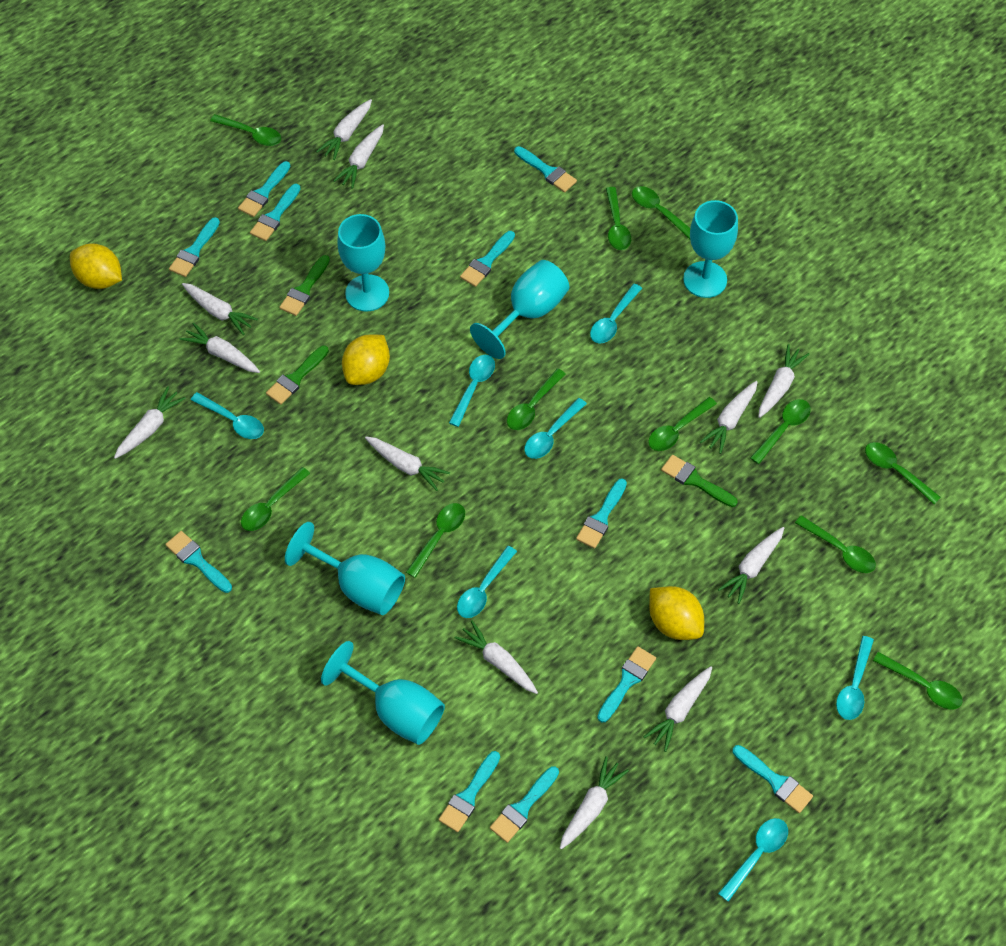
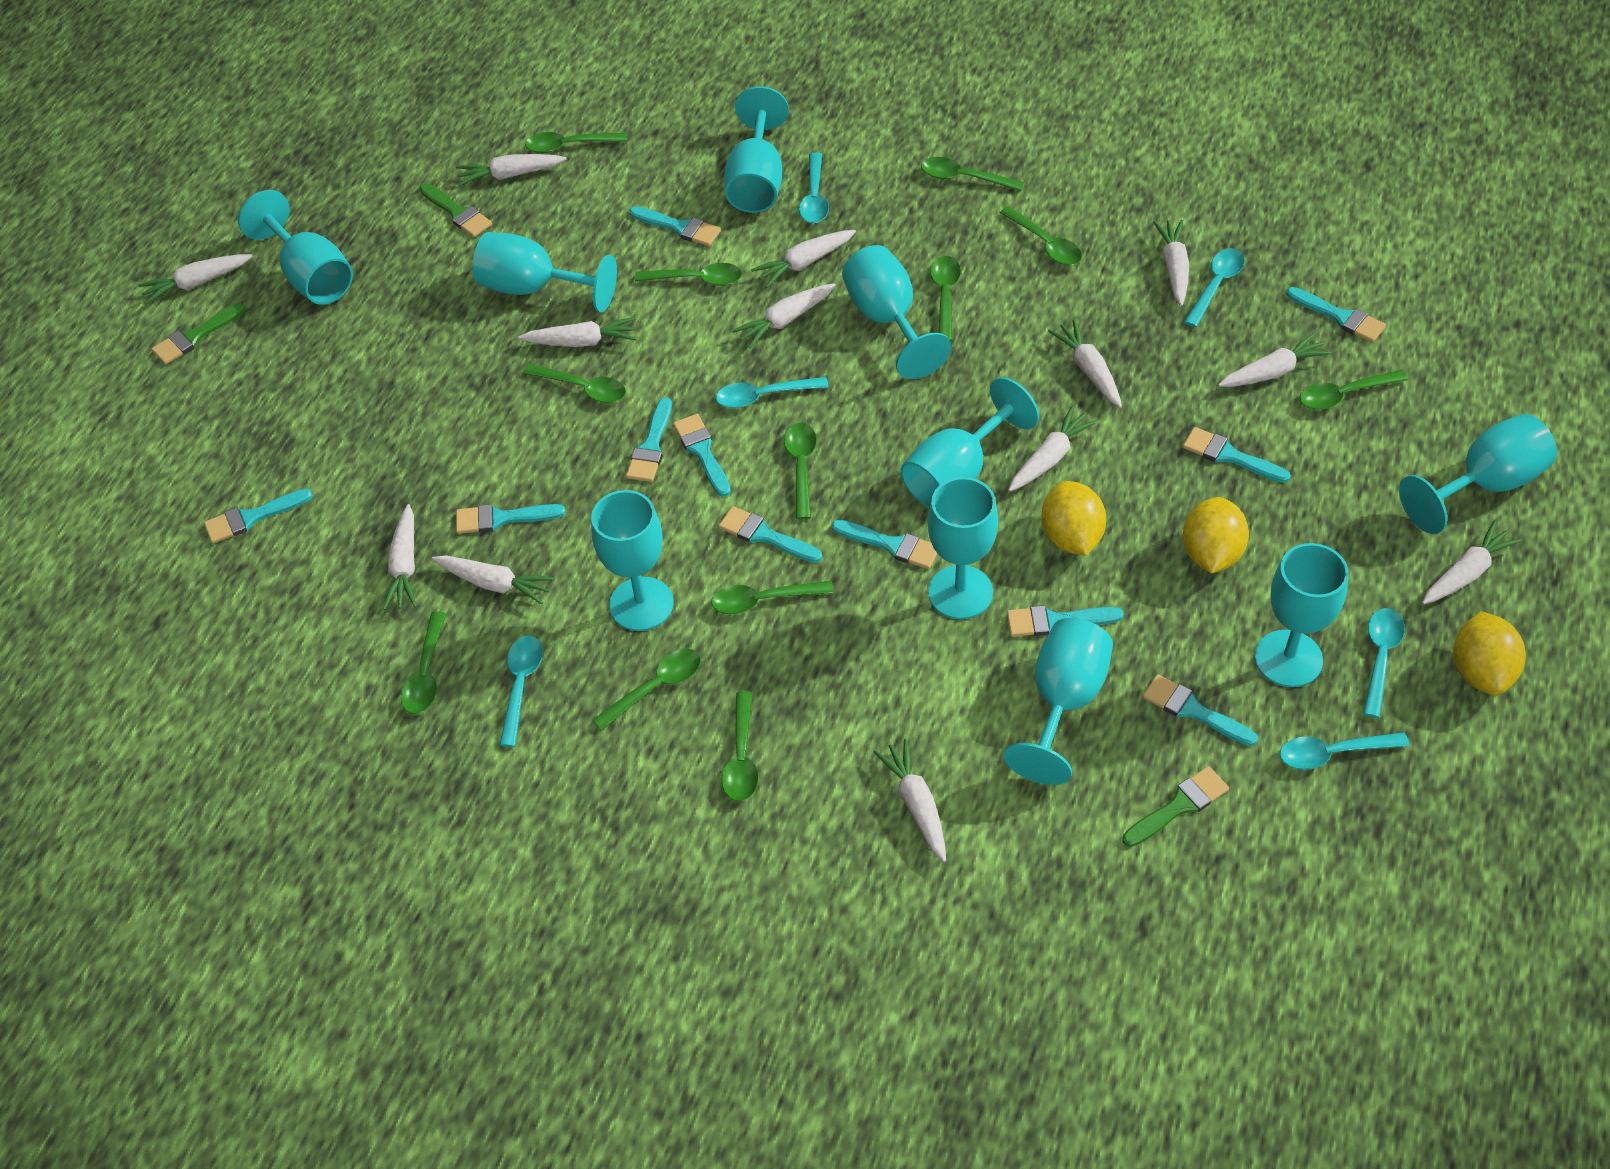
green spoon: [210,114,281,146] [241,467,310,531] [406,503,465,578] [507,368,565,430] [606,187,631,250] [632,186,690,239] [648,397,717,451] [750,399,811,464] [795,515,876,573] [865,442,941,504] [873,652,963,709] = 11 -> [401,611,447,714] [523,364,626,403] [525,132,627,153] [593,649,701,731] [635,263,742,286] [711,581,834,614] [722,691,759,802] [784,423,817,520] [921,157,1024,191] [930,256,961,341] [1000,206,1082,265] [1299,370,1408,410] = 12
turquoise goblet: [285,522,405,615] [321,641,445,745] [337,214,389,312] [470,260,569,359] [683,200,738,298] = 5 -> [238,190,353,305] [473,232,617,312] [591,490,674,631] [724,86,789,213] [842,245,951,379] [901,377,1039,508] [927,477,998,619] [1004,618,1113,785] [1255,543,1349,687] [1399,414,1557,534] = 10
turquoise spoon: [191,392,264,439] [449,355,495,427] [457,546,517,618] [524,398,587,459] [590,284,642,343] [718,818,788,902] [836,636,874,720] = 7 -> [500,636,543,747] [716,377,829,408] [799,152,829,223] [1184,248,1245,327] [1280,732,1409,770] [1363,608,1405,718] = 6
white carrot: [114,386,186,459] [180,323,260,373] [182,283,258,335] [316,99,372,160] [333,124,384,189] [365,436,450,491] [455,620,538,694] [560,756,629,849] [644,666,712,752] [700,381,758,454] [718,527,784,604] [758,344,809,418] = 12 -> [138,254,253,304] [383,504,417,610] [432,556,555,604] [456,154,566,186] [518,317,637,347] [732,283,836,348] [751,230,856,288] [874,739,946,862] [1008,406,1098,492] [1048,319,1122,408] [1153,220,1189,306] [1218,333,1332,387] [1422,520,1522,604] = 13

